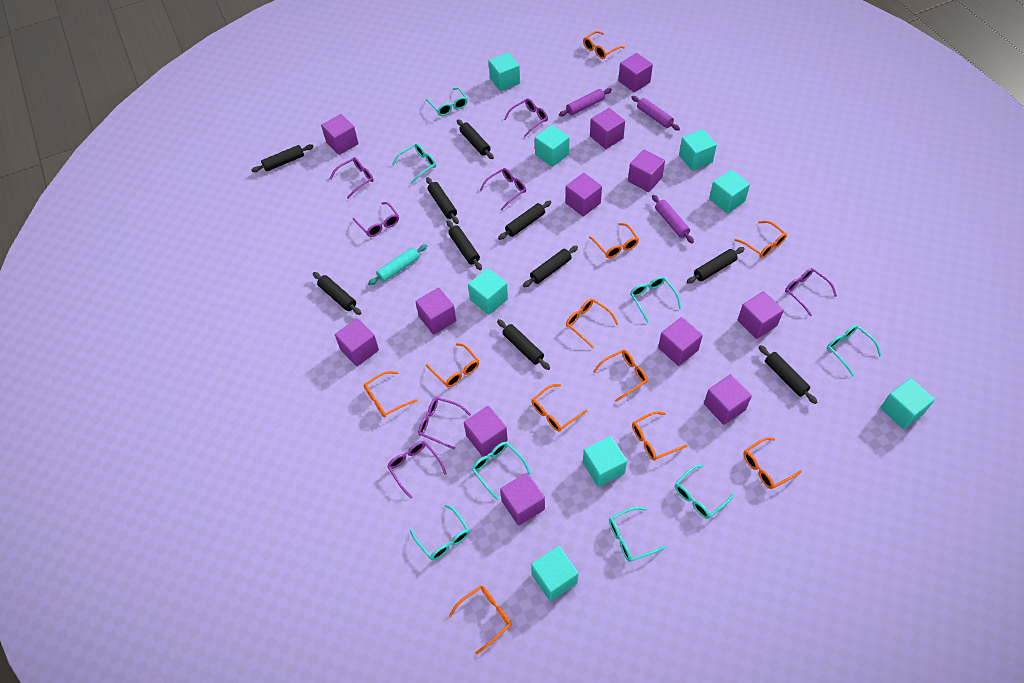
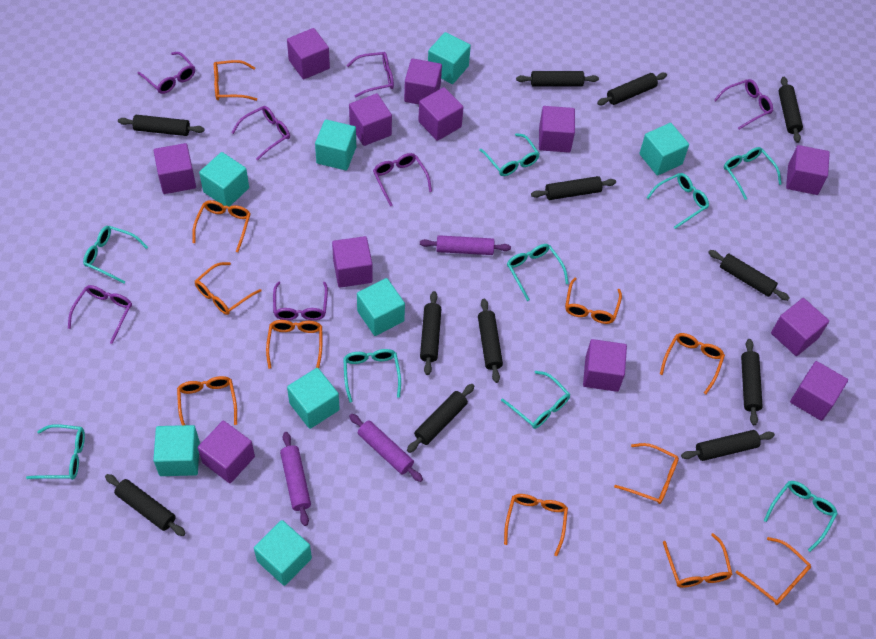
black rolling pin: [251,144,314,172] [313,272,361,315] [426,177,459,224] [447,220,482,270] [457,119,494,159] [497,319,550,370] [498,200,552,240] [523,245,578,287] [687,247,745,284] [759,345,817,404] = 10 -> [105,474,186,536] [118,115,205,136] [407,384,474,453] [420,291,441,375] [478,299,503,383] [516,71,599,87] [531,176,616,200] [597,73,667,105] [681,430,775,461] [708,250,789,301] [741,339,763,425] [778,77,803,143] = 12
turquoise glasses: [392,144,436,184] [410,504,470,560] [426,87,468,116] [472,442,531,500] [609,507,666,562] [630,276,681,323] [675,465,735,519] [827,325,882,376] = 8 -> [26,424,85,480] [83,226,148,284] [343,349,401,403] [479,133,540,176] [501,371,570,429] [507,244,569,301] [646,173,709,229] [724,147,782,200] [764,481,838,552] = 9
turquoise rolling pin: [368,244,427,285] = 1 -> none = 0

